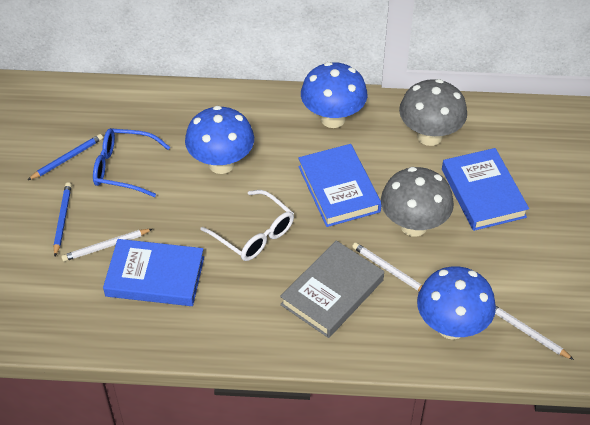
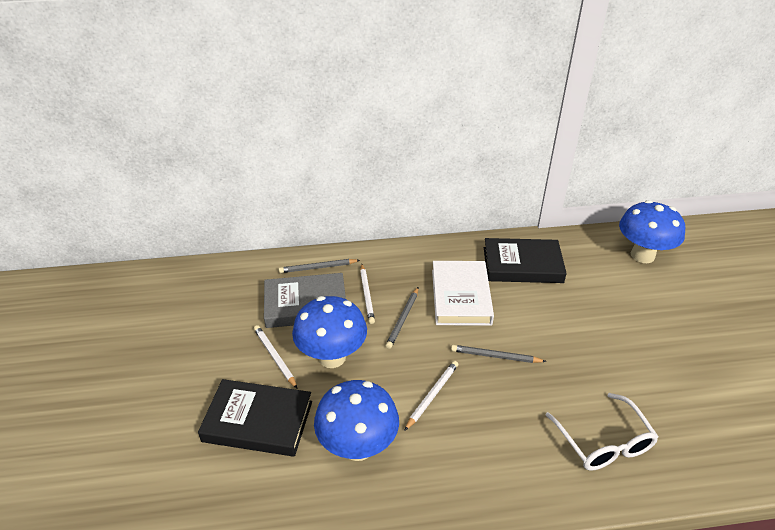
black book: none = 0 -> [198,379,312,457] [484,238,567,283] = 2
blue book: [103,239,204,306] [298,144,381,227] [442,148,529,231] = 3 -> none = 0
blue glasses: [93,128,170,197] = 1 -> none = 0
blue pencil: [28,134,103,180] [54,182,72,256] = 2 -> none = 0
grey mushroom: [381,167,454,237] [399,79,467,146] = 2 -> none = 0
grey pencil: none = 0 -> [279,259,360,273] [386,287,418,349] [451,345,547,363] = 3
white book: none = 0 -> [432,261,494,326] = 1

